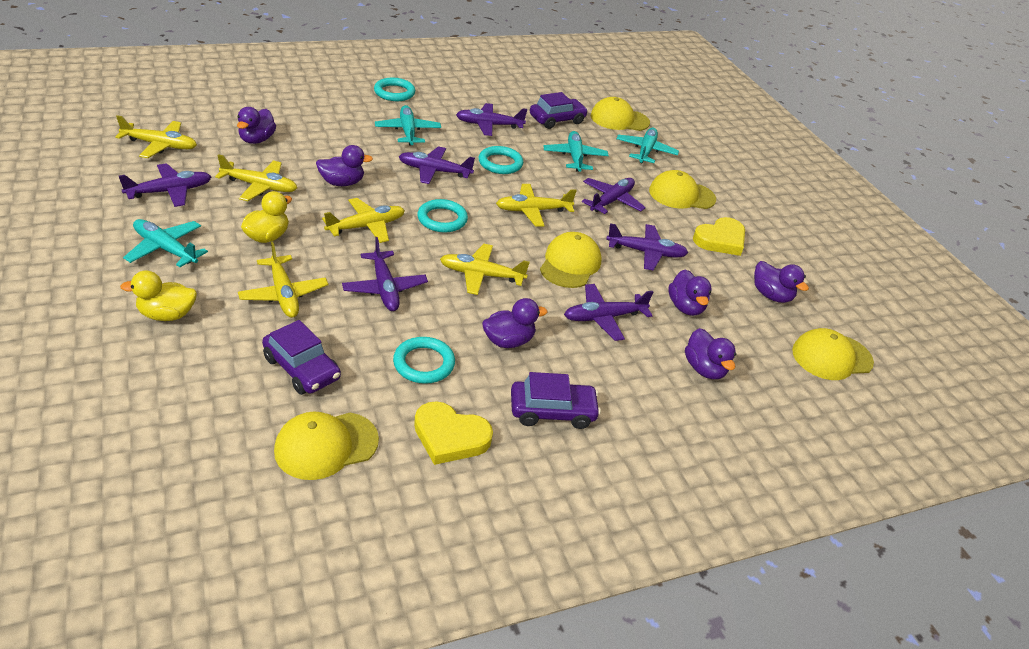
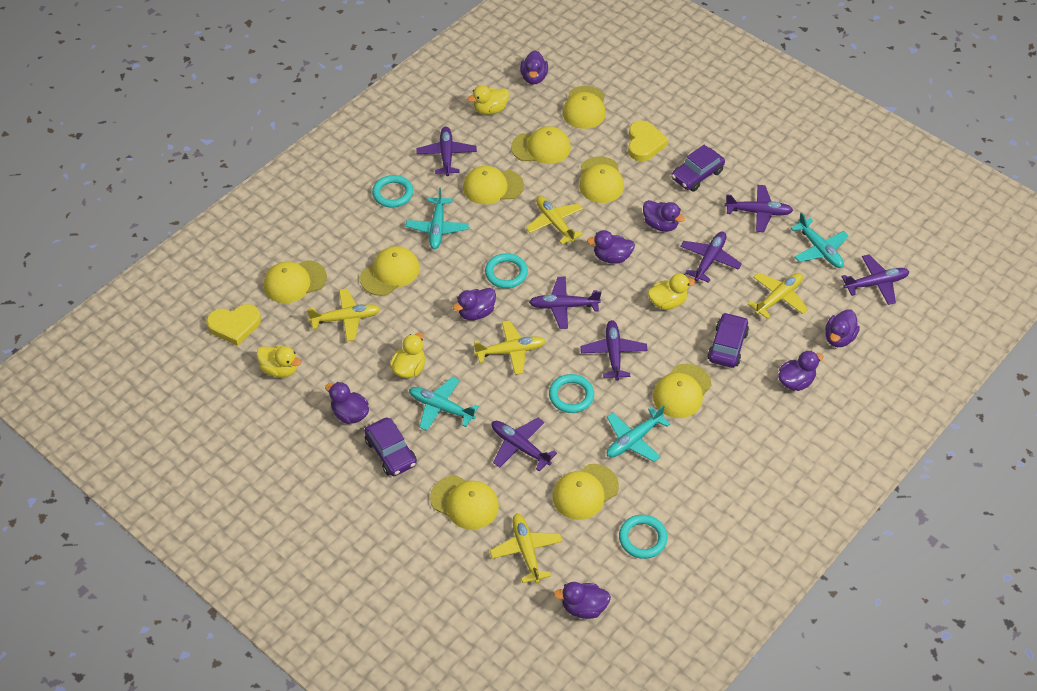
purple duck: [237,107,276,144] [316,145,373,186] [482,298,547,348] [668,269,712,316] [685,328,736,379] [754,261,809,303] = 6 -> [325,382,369,424] [453,288,496,320] [520,50,548,85] [554,582,611,619] [587,230,635,264] [643,200,685,232] [778,350,824,391] [825,309,860,347] = 8
yellow cap: [274,412,379,480] [540,232,602,288] [590,97,650,131] [649,170,716,209] [792,328,874,380] = 5 -> [264,260,327,303] [360,246,420,296] [430,475,499,530] [463,166,524,204] [511,126,571,164] [552,464,619,520] [563,86,606,129] [579,156,624,203] [653,364,711,418] = 9
yellow duck: [120,270,197,321] [241,191,292,243] = 2 -> [256,346,301,377] [390,333,425,378] [467,85,509,115] [648,273,696,310] = 4
yellow plane: [115,115,197,158] [215,154,297,201] [238,242,329,318] [322,198,405,243] [440,244,530,295] [496,184,577,227] = 6 -> [307,289,380,341] [474,320,546,375] [490,513,563,583] [526,196,583,244] [748,272,808,319] = 5

